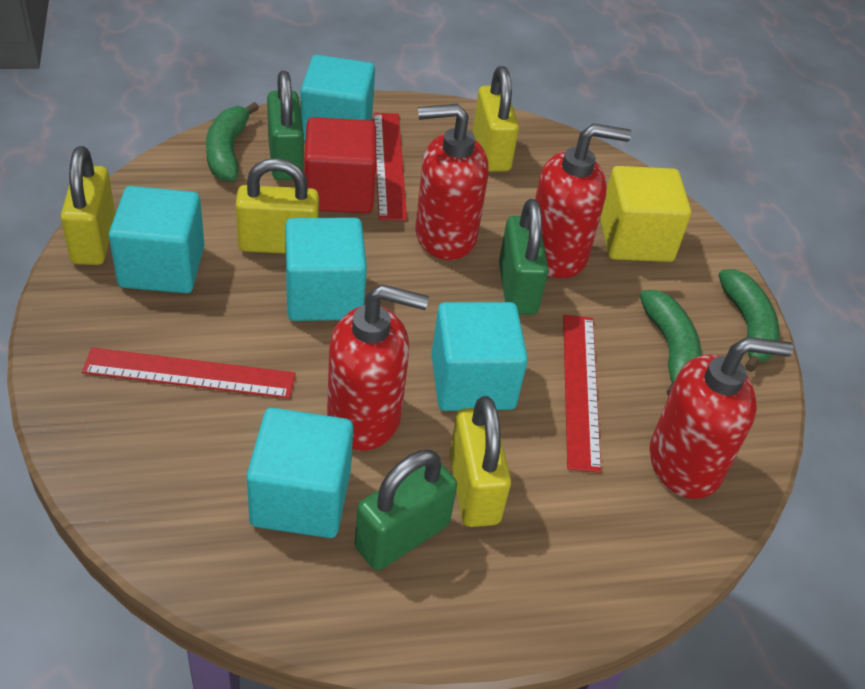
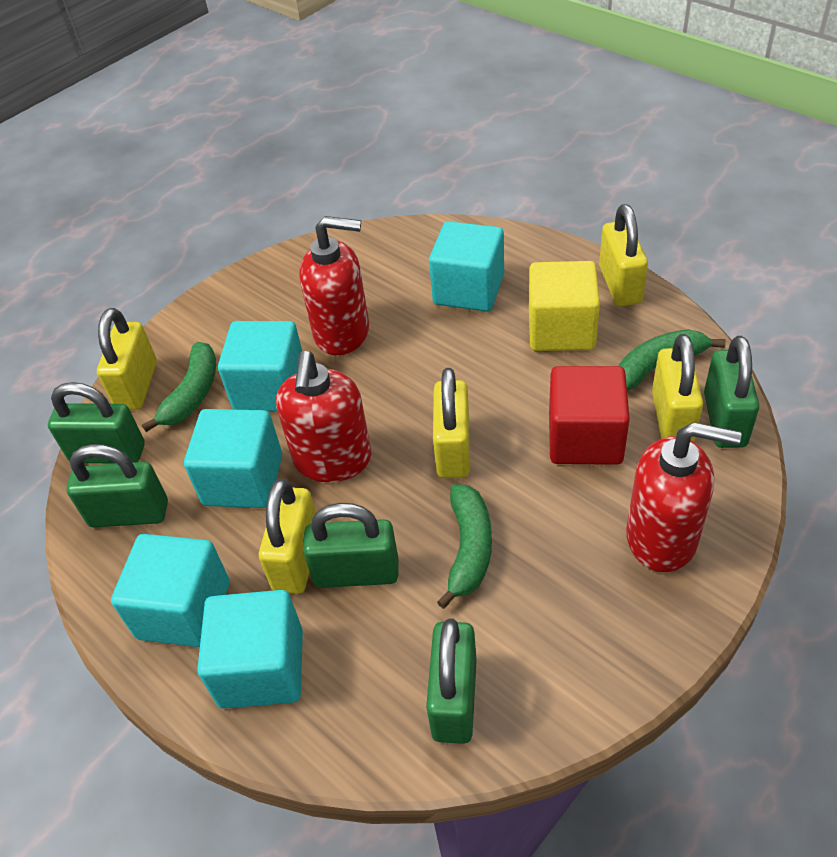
green padlock: [267,71,304,180] [355,450,457,570] [499,199,549,315] = 3 -> [48,382,145,464] [67,444,168,527] [303,503,398,588] [426,618,477,744] [704,336,759,448] = 5
red ruler: [82,348,296,399] [373,113,407,221] [563,315,601,473] = 3 -> none = 0
red soap dispenser: [327,284,429,451] [415,103,489,260] [535,123,632,278] [650,337,794,499] = 4 -> [276,351,371,482] [299,216,369,355] [626,422,741,572] = 3
yellow padlock: [61,146,115,265] [236,158,319,254] [449,396,511,527] [473,66,519,172] = 4 -> [97,308,157,410] [259,479,316,594] [433,368,470,478] [599,204,648,306] [652,334,703,442] = 5

